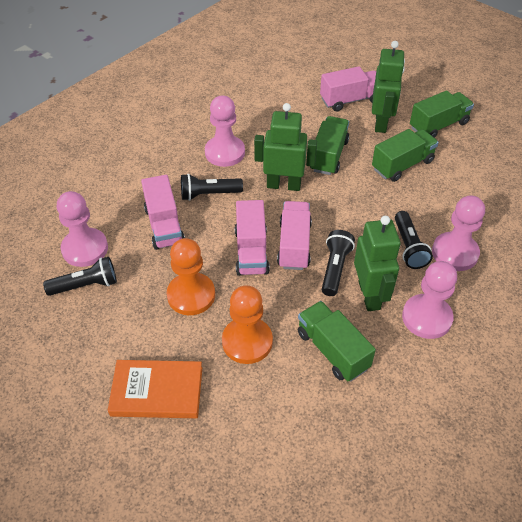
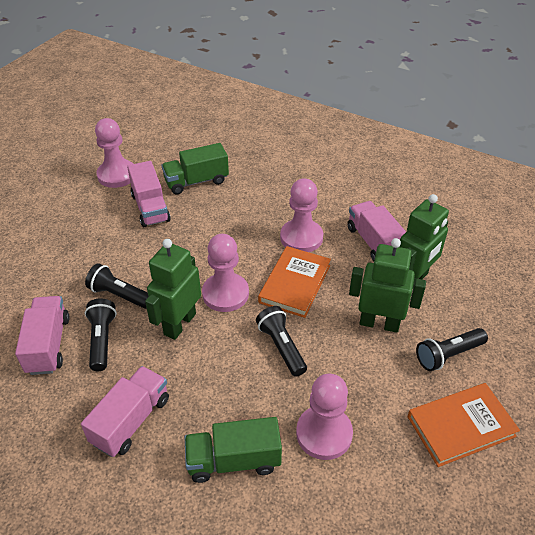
green truck: [298,301,376,382] [310,116,349,175] [372,129,439,182] [410,90,474,138] = 4 -> [161,143,229,194] [185,417,282,483] = 2
orange book: [108,360,202,418] = 1 -> [258,246,331,318] [407,383,520,467] = 2
orange pawn: [167,238,215,315] [222,285,273,364] = 2 -> none = 0

